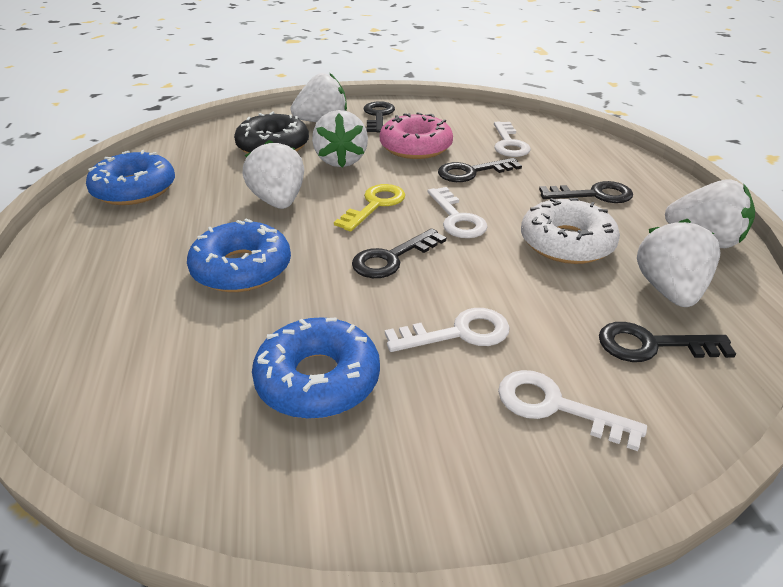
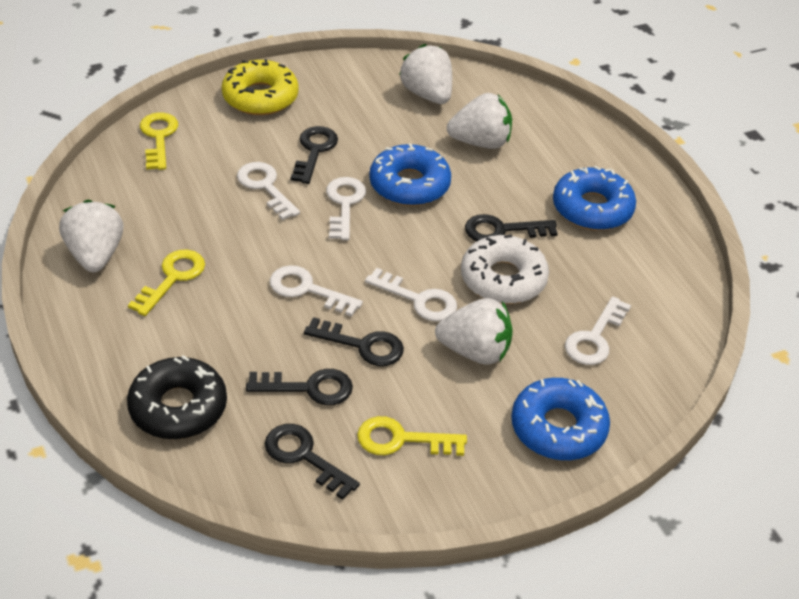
pink donut: [380,112,453,159] = 1 -> none = 0
white key: [385,308,510,352] [428,187,488,238] [494,121,531,157] [498,370,647,451] = 4 -> [237,162,300,220] [270,265,363,317] [326,177,366,240] [365,268,457,322] [565,296,631,365] = 5
white strawberry: [242,140,304,209] [291,73,347,122] [312,110,368,167] [637,219,721,307] [665,179,755,248] = 5 -> [59,200,124,272] [399,44,452,104] [435,298,513,364] [447,93,512,149] = 4
yellow donut: none = 0 -> [222,59,299,115] = 1
yellow key: [334,184,405,232] = 1 -> [128,250,205,316] [140,112,178,170] [357,416,467,456] = 3

